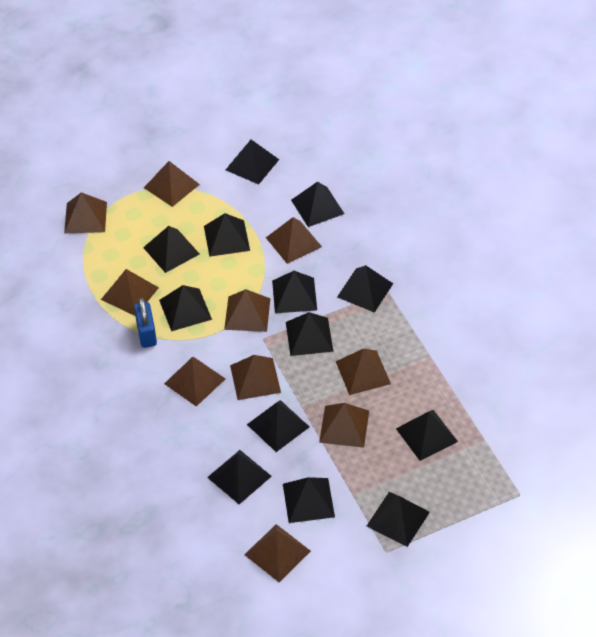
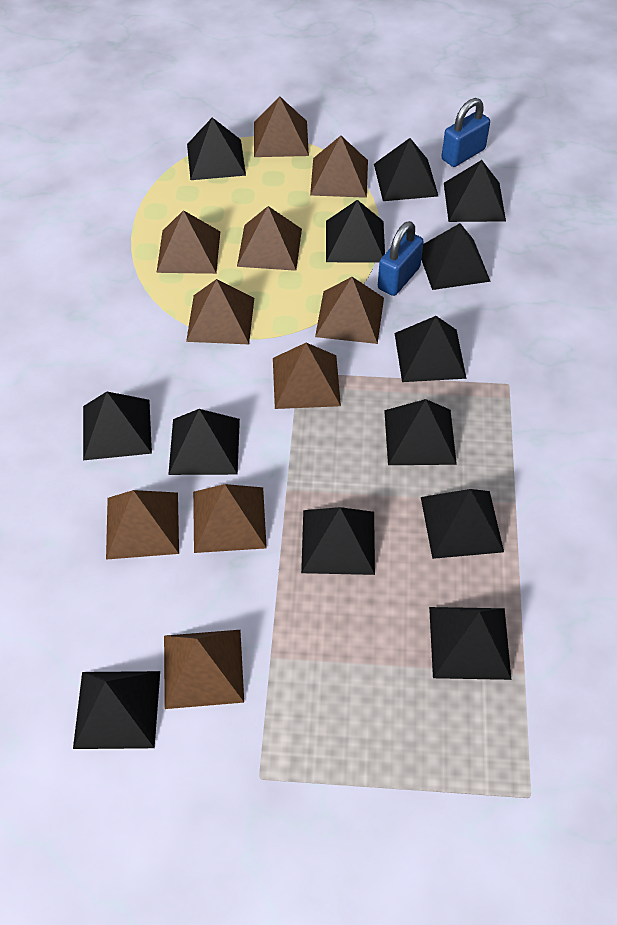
blue padlock: [134,297,157,348] = 1 -> [378,221,424,296] [441,98,490,167] = 2

